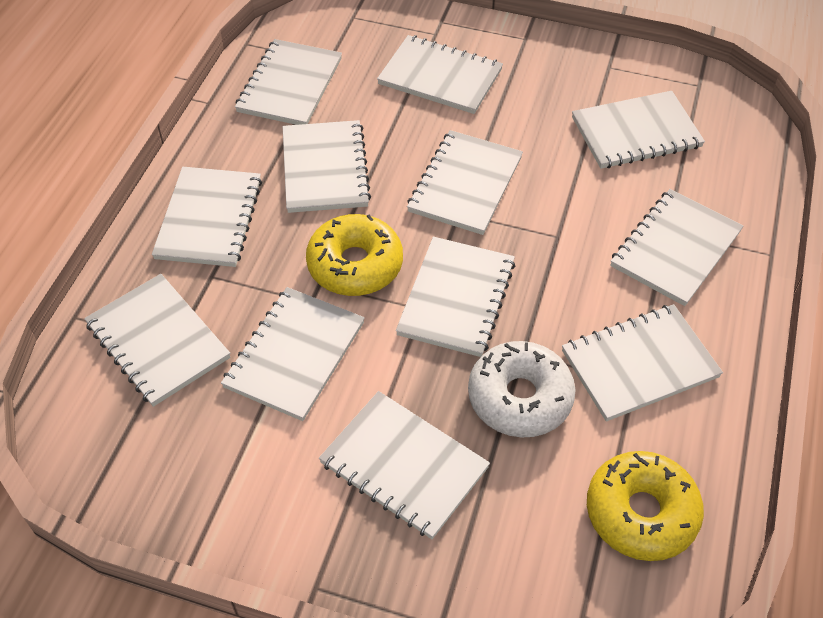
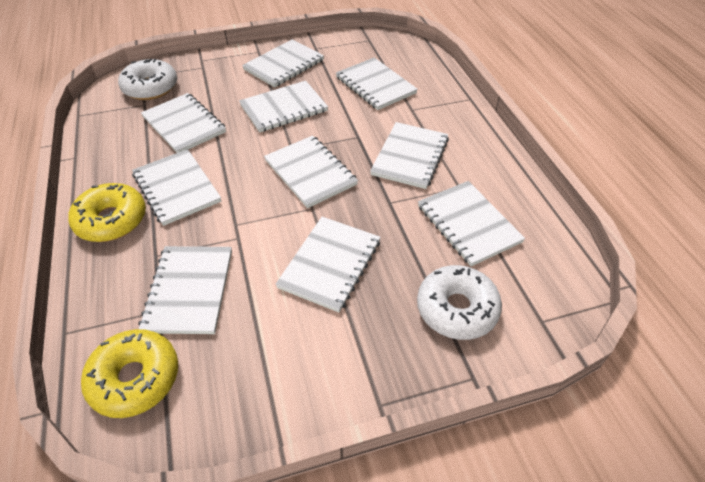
white donut: [468,341,576,438] = 1 -> [118,59,177,100] [417,265,502,340] = 2
white notebook: [84,274,230,407] [152,167,262,267] [221,287,365,421] [235,39,342,125] [283,120,371,213] [319,391,490,539] [377,35,503,114] [396,237,515,357] [407,130,523,235] [562,304,723,422] [572,91,705,169] [610,189,744,306] = 12 -> [132,149,221,226] [138,246,232,334] [141,93,226,153] [239,81,328,133] [242,39,324,87] [264,135,358,208] [275,217,381,312] [336,57,418,110] [370,122,449,189] [418,181,525,266] = 10

